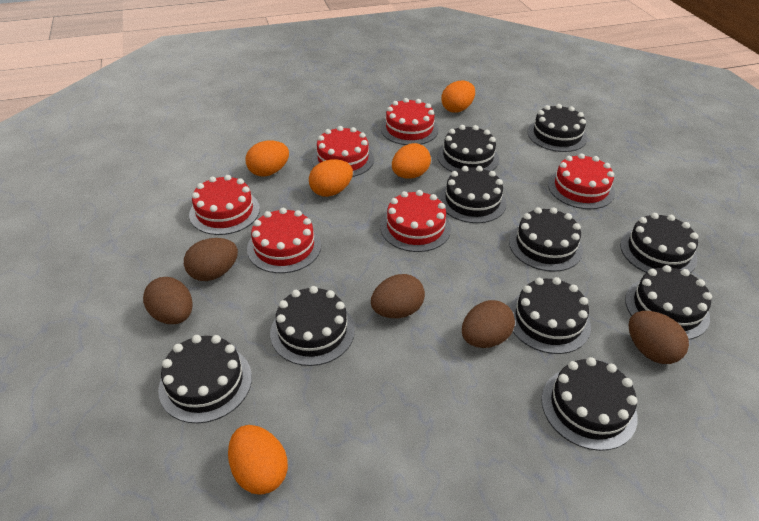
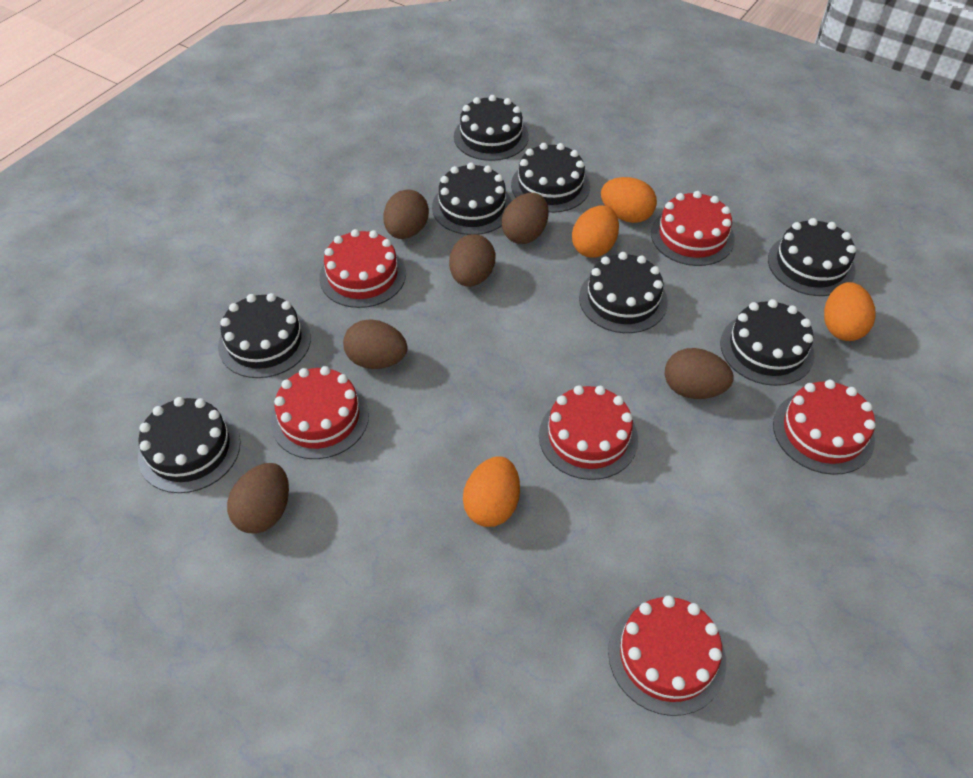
black cake: [158,335,252,423] [270,286,355,366] [437,125,499,172] [439,166,507,223] [509,207,583,272] [509,277,591,354] [527,104,587,152] [541,357,638,451] [620,213,698,273] [625,265,712,340] = 10 -> [138,397,240,493] [218,293,311,378] [432,162,512,235] [454,95,529,161] [511,143,590,213] [579,252,668,333] [720,299,815,386] [768,218,856,296] = 8
brown egg: [143,277,193,324] [184,238,238,281] [371,274,425,318] [462,300,515,348] [629,311,689,364] = 5 -> [227,463,289,533] [343,319,408,369] [383,189,429,239] [449,234,495,287] [502,193,549,244] [665,348,733,399] = 6
orange egg: [228,425,288,495] [246,141,289,177] [309,159,353,197] [392,143,431,179] [441,80,475,113] = 5 -> [463,457,520,527] [572,206,619,258] [601,177,657,223] [824,282,876,341] = 4

